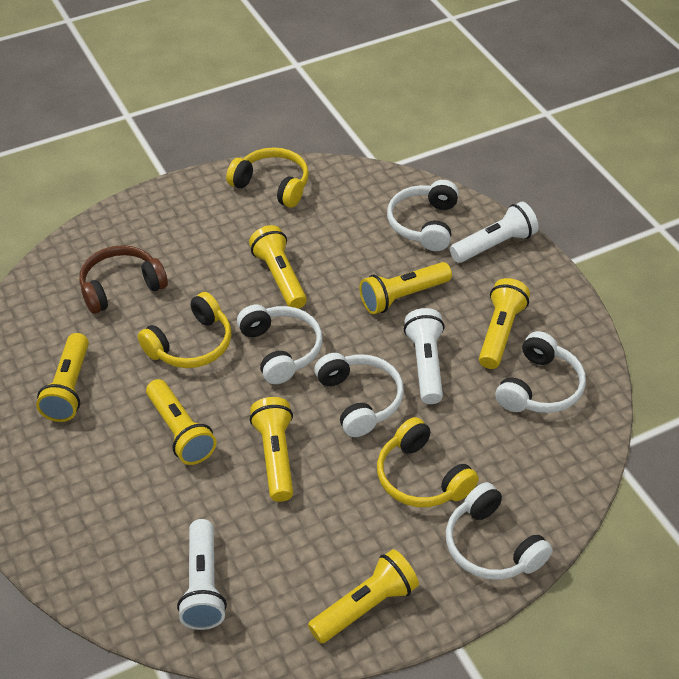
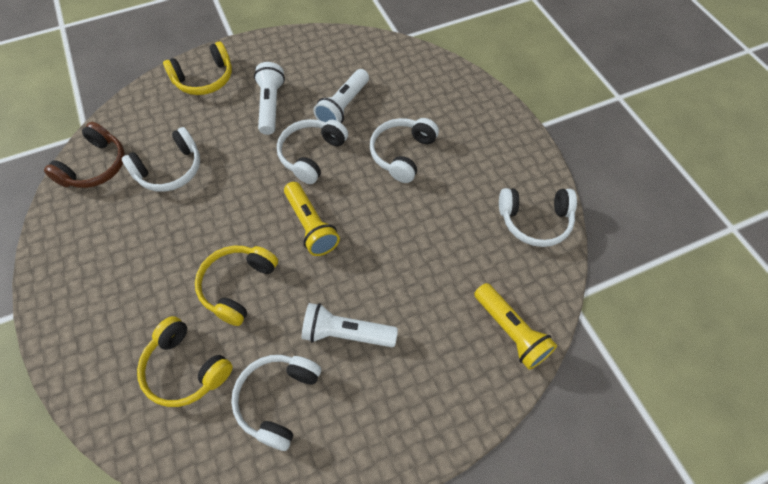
yellow flashlight: [36,333,89,422] [146,379,217,465] [249,225,307,309] [250,397,293,502] [308,549,419,644] [359,262,452,314] [479,278,530,369] = 7 -> [284,182,340,256] [474,283,557,370] = 2

